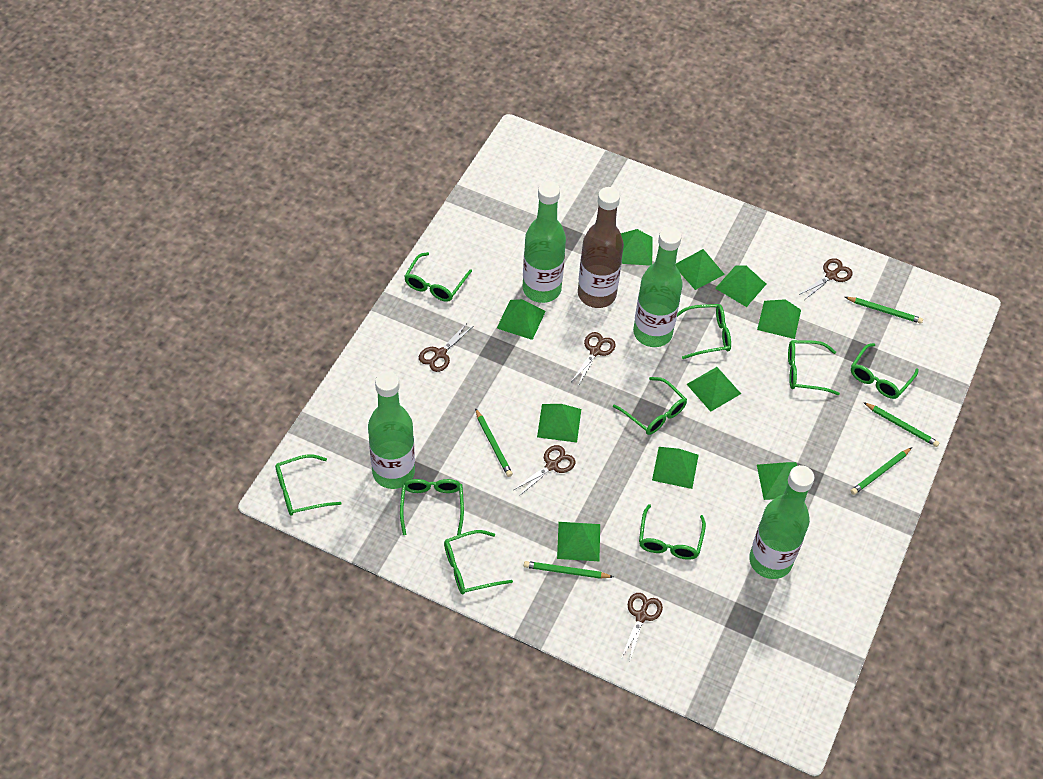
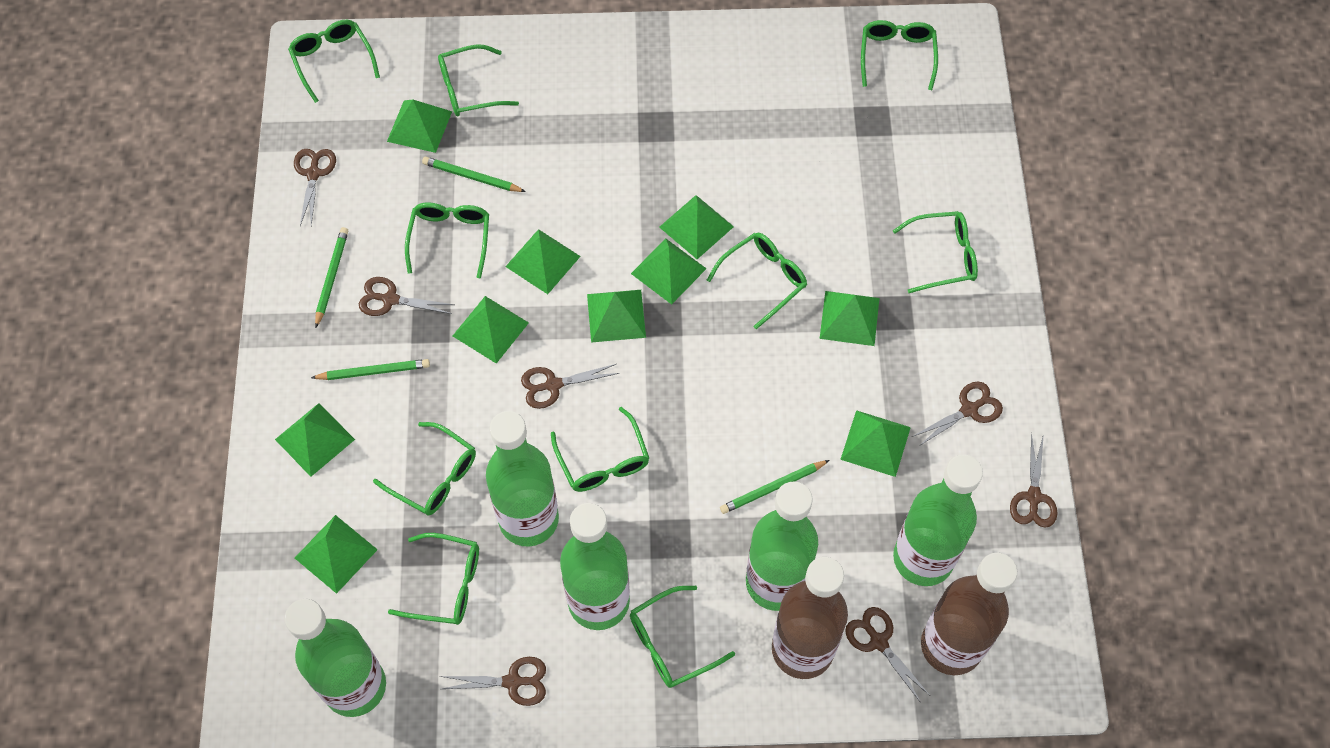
brown bottle: [578,187,624,308] = 1 -> [772,557,848,679] [921,553,1017,675] = 2
brown scissors: [419,323,472,372] [514,445,575,496] [571,332,615,386] [622,593,663,660] [799,258,853,299] = 5 -> [294,149,336,226] [359,277,454,316] [440,657,546,706] [521,364,620,409] [845,607,930,703] [912,382,1003,447] [1010,433,1058,528] = 7
green bottle: [368,371,415,489] [523,181,566,303] [633,227,683,347] [749,465,814,579] = 4 -> [285,599,386,717] [486,411,559,546] [560,503,630,630] [746,482,818,611] [893,455,983,586] = 5
green glasses: [275,454,342,515] [400,479,464,535] [404,252,472,302] [444,530,513,594] [613,377,687,435] [639,504,706,560] [677,304,731,359] [788,340,840,395] [851,343,919,399] = 9 -> [288,20,380,103] [373,422,476,515] [388,533,479,625] [405,203,489,278] [438,44,519,116] [551,407,649,492] [630,586,735,688] [707,233,807,329] [861,20,938,90] [893,211,978,293] = 10
green pencil: [475,408,513,477] [524,561,613,579] [845,297,923,324] [851,448,912,495] [863,402,940,447] = 5 -> [311,359,430,380] [315,227,348,328] [422,157,526,192] [720,460,830,514] = 4

